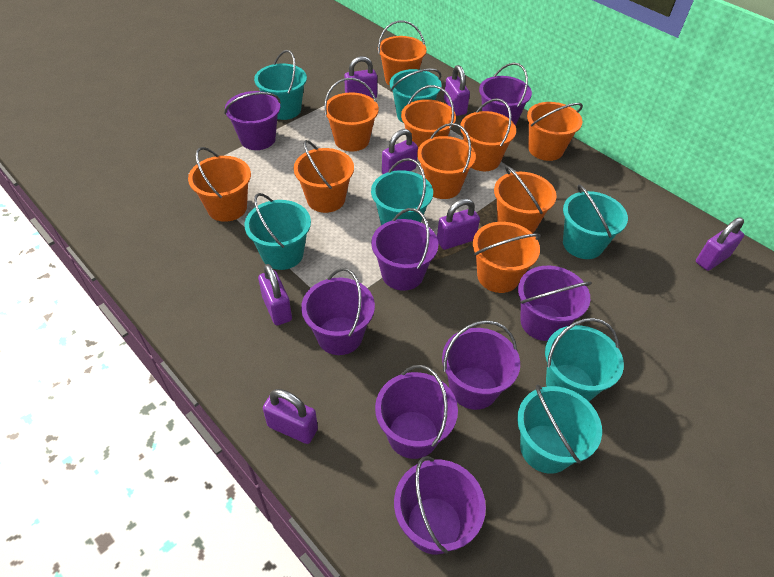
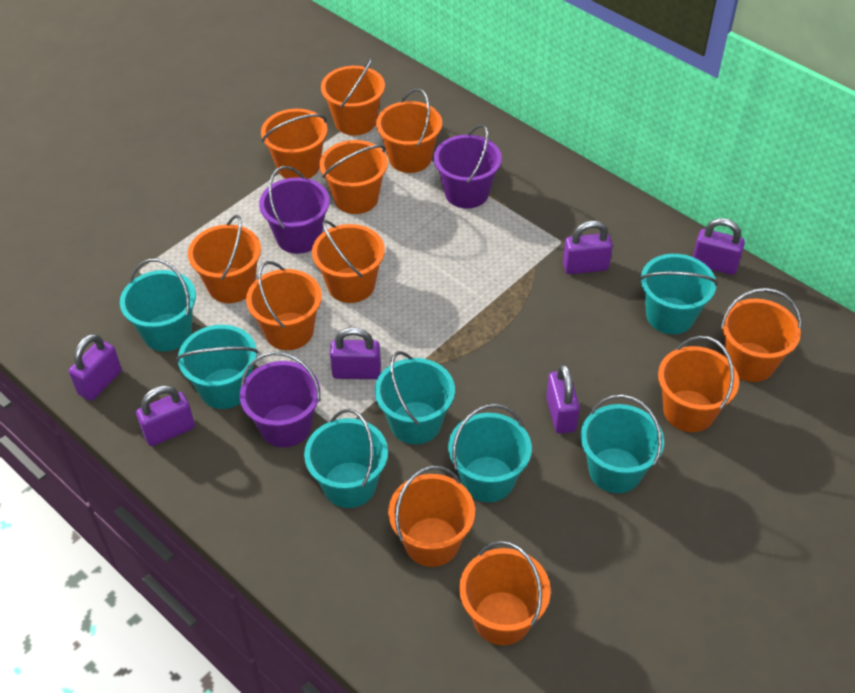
orange bucket: [188,147,251,222] [294,140,354,213] [324,78,379,151] [378,21,427,86] [401,85,456,148] [417,123,476,199] [460,98,516,171] [473,222,541,293] [494,166,557,233] [527,102,583,161] = 10 -> [188,215,261,303] [246,261,322,350] [261,109,328,179] [312,220,385,303] [320,140,388,214] [321,58,385,135] [376,88,442,173] [388,466,475,567] [459,541,551,645] [658,336,739,432] [720,288,802,382] = 11
purple bucket: [224,91,281,150] [301,268,375,355] [371,208,438,291] [375,365,458,459] [394,456,486,554] [442,320,520,410] [479,62,532,126] [518,266,592,341] = 8 -> [240,352,320,447] [259,166,330,254] [434,124,502,209] = 3
purple padlock: [258,264,292,325] [263,389,318,444] [344,56,377,98] [382,129,418,174] [437,199,480,250] [444,65,470,116] [696,217,744,271] = 7 -> [69,334,122,401] [136,385,195,446] [330,327,381,379] [546,364,580,434] [563,221,613,274] [693,218,745,275] = 6

